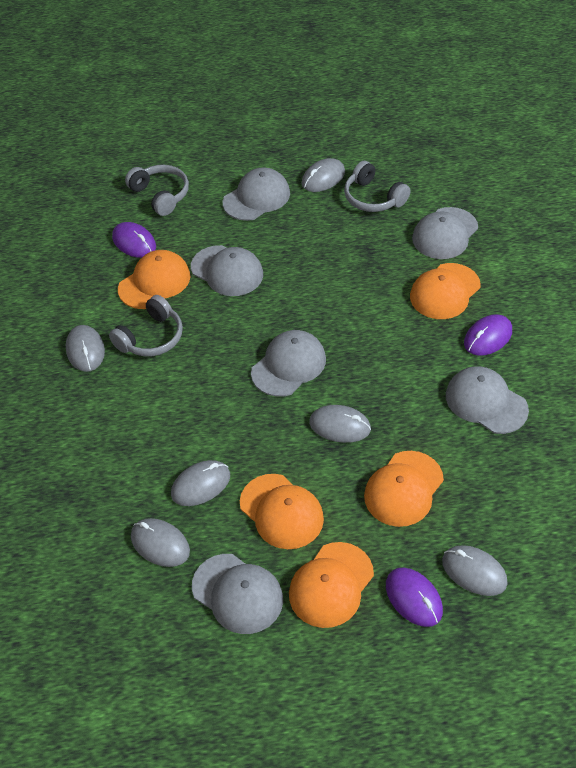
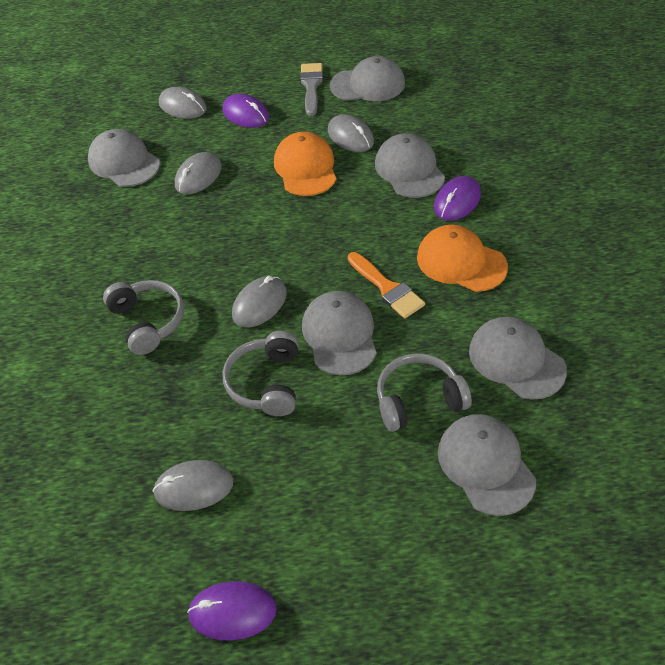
grey brush: none = 0 -> [300,63,323,116] = 1
grey mouse: [66,325,105,372] [131,518,190,567] [171,460,230,506] [301,158,345,192] [309,405,371,443] [442,545,508,596] = 6 -> [153,460,234,511] [159,87,207,119] [175,152,222,194] [232,276,287,327] [328,114,374,152] = 5
orange brush: none = 0 -> [348,252,425,319] = 1
orange cap: [118,250,190,309] [240,474,324,549] [289,542,374,628] [364,451,444,527] [410,263,480,319] = 5 -> [274,132,336,196] [417,225,508,292] = 2

